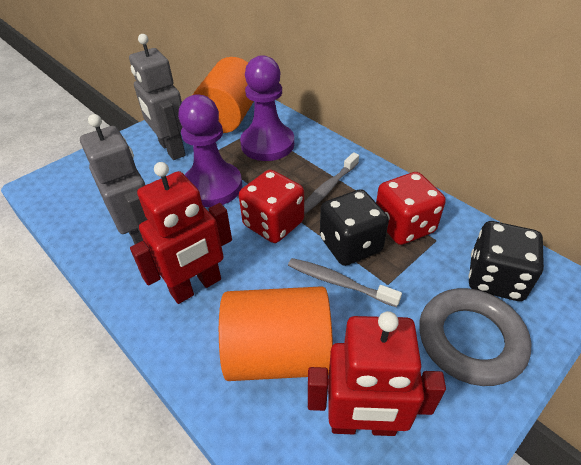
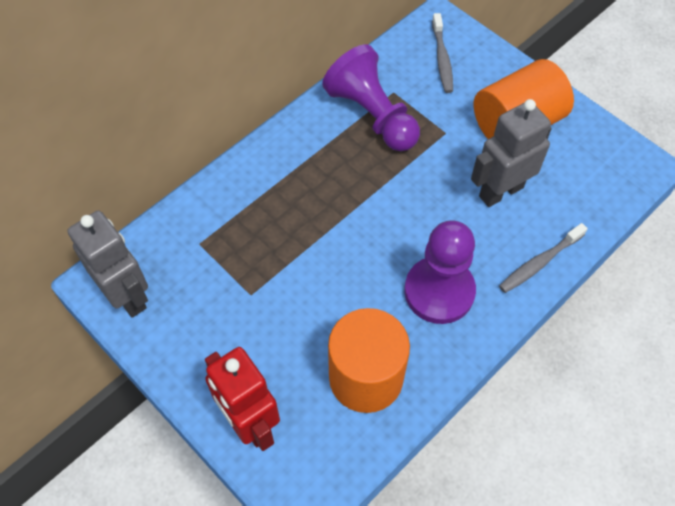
black dice: [320,189,389,266] [469,221,544,301] = 2 -> none = 0
grey ring: [419,288,532,386] = 1 -> none = 0
red dice: [239,170,304,243] [376,172,446,245] = 2 -> none = 0
red robot: [130,162,232,304] [308,311,446,436] = 2 -> [205,347,280,451] = 1

